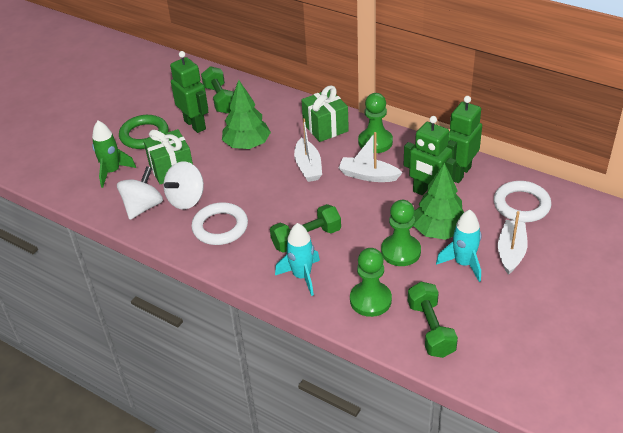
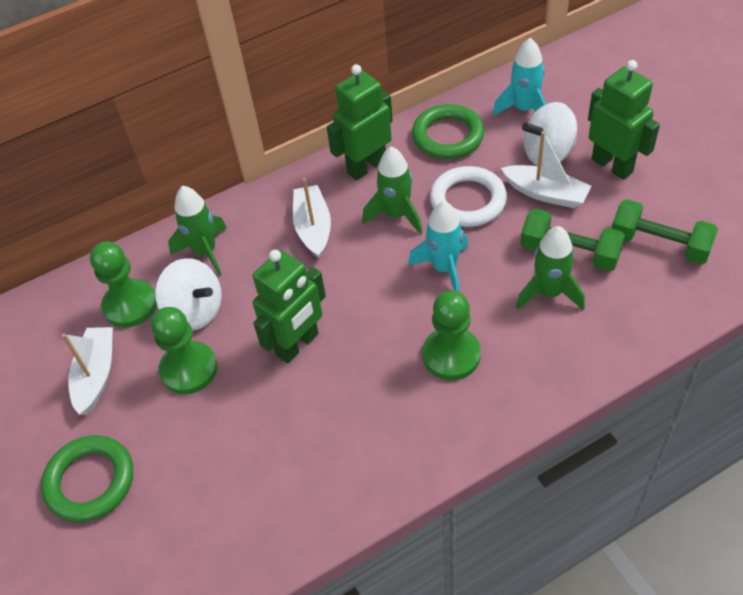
green dumbbell: [201,66,234,114] [270,204,341,253] [408,282,458,358] = 3 -> [520,209,625,271] [612,199,718,265] = 2
green gift: [143,129,193,184] [301,85,349,142] = 2 -> none = 0
green ring: [119,115,169,149] = 1 -> [41,435,133,522] [412,104,484,159] = 2
green rocket: [92,121,136,188] = 1 -> [168,186,227,276] [362,146,422,234] [516,226,585,310] = 3
green tree: [222,80,271,149] [414,163,464,240] = 2 -> none = 0
white ring: [191,202,248,245] [494,181,551,222] = 2 -> [430,166,507,227] = 1

